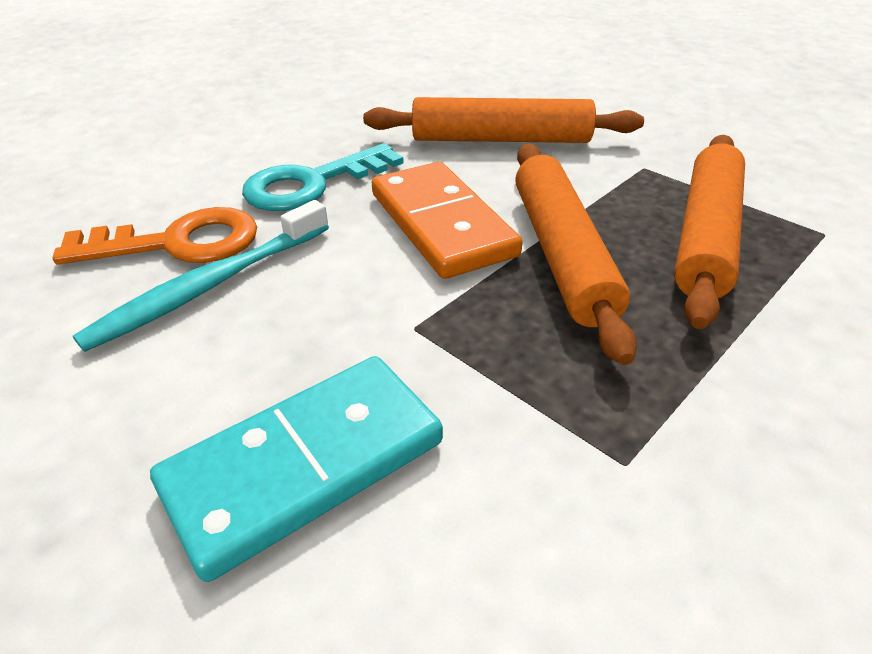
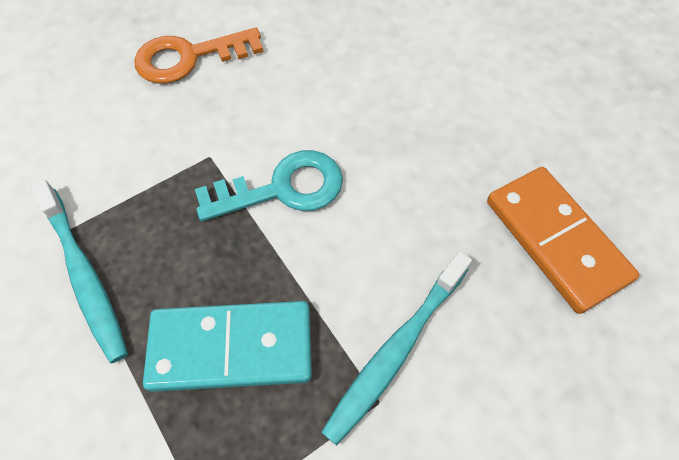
orange rolling pin: [363,97,644,143] [515,144,637,365] [674,135,745,329] = 3 -> none = 0
turquoise toothbrush: [73,200,329,352] = 1 -> [31,180,128,363] [321,251,472,446] = 2

